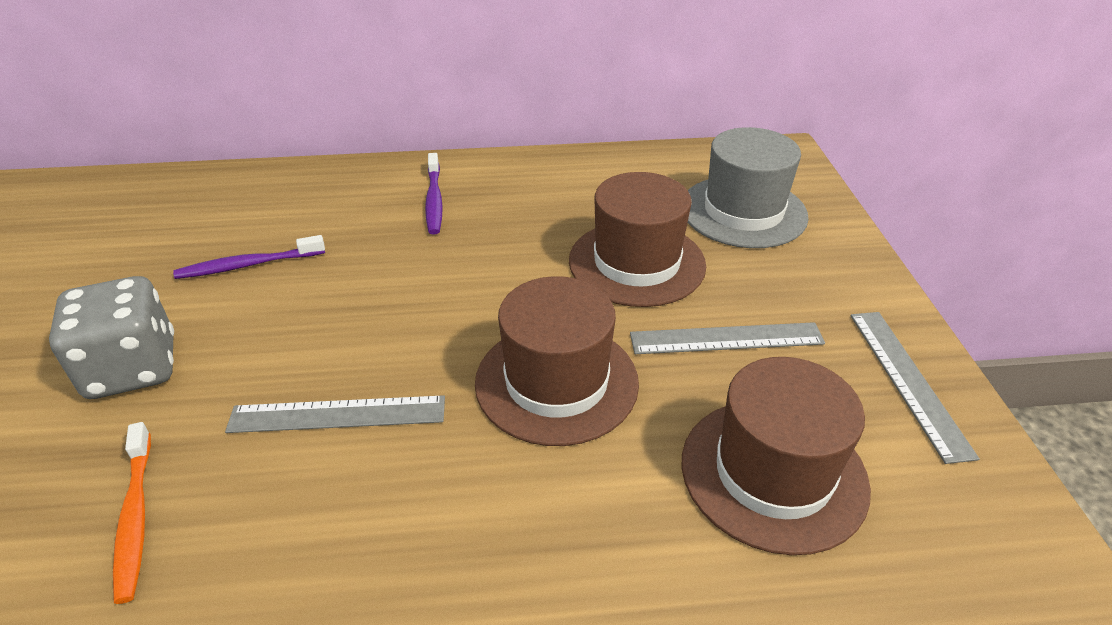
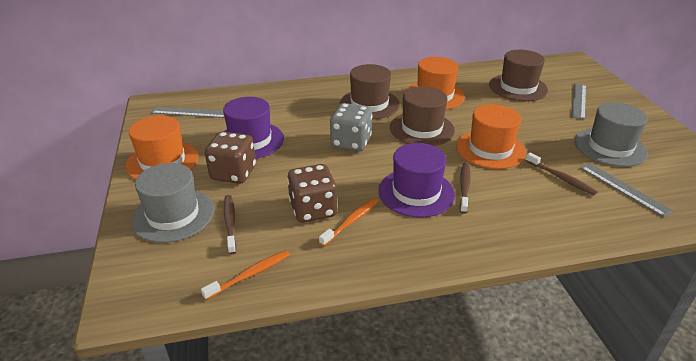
brown dice: none = 0 -> [205,131,256,184] [287,164,338,223] = 2
brown toothbrush: none = 0 -> [224,195,236,254] [460,163,471,214] [525,153,598,195] = 3
grey hat: [688,127,809,248] = 1 -> [131,163,214,243] [575,102,648,167] = 2
orange hat: none = 0 -> [125,115,199,180] [407,57,465,110] [456,104,526,169] = 3
orange toothbrush: [113,422,151,604] = 1 -> [201,251,290,300] [319,198,378,246] = 2
purple hat: none = 0 -> [223,97,284,159] [378,143,455,218] = 2
purple toothbrush: [173,235,325,279] [425,153,443,235] = 2 -> none = 0

